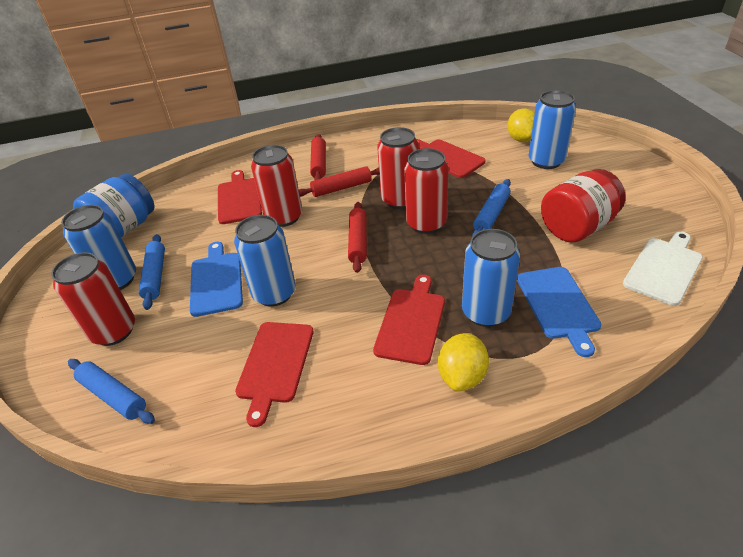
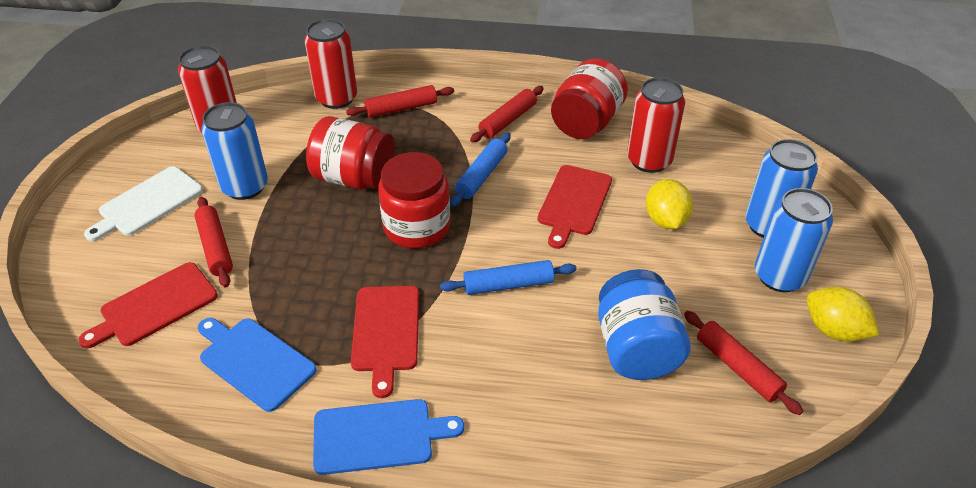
blue can: [61,205,136,290] [234,215,296,307] [462,229,520,327] [529,90,576,169] = 4 -> [202,102,268,200] [745,139,818,238] [755,188,833,292] = 3
blue rolling pin: [68,359,155,424] [139,234,165,310] [472,179,511,236] = 3 -> [440,260,576,295] [451,133,511,207] = 2
red can: [51,252,135,346] [251,145,302,227] [377,127,419,209] [404,148,449,234] = 4 -> [178,46,237,133] [305,19,357,109] [627,77,685,173] = 3
red cutting board: [218,170,262,224] [235,322,314,427] [373,274,445,365] [417,139,486,178] = 4 -> [78,262,218,349] [351,286,419,398] [538,165,612,249] = 3
red jar: [541,169,625,243] = 1 -> [306,116,395,189] [378,152,450,248] [551,58,628,139] = 3
red rolling pin: [299,166,379,197] [310,134,326,180] [348,202,367,273] = 3 -> [195,197,233,287] [346,85,454,117] [470,86,544,142] [684,311,803,415] = 4

